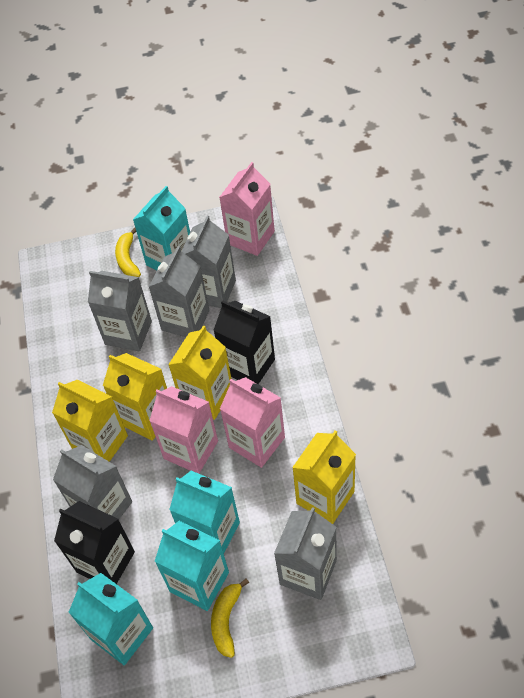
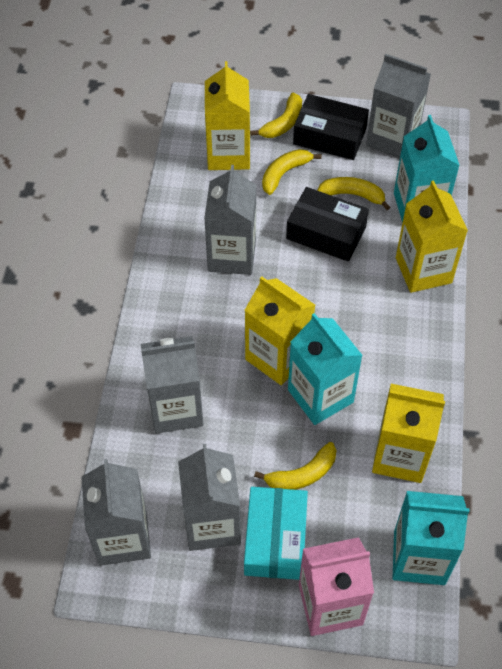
black box: none = 0 -> [286,187,369,262] [293,94,369,160] = 2
black carton: [54,501,135,584] [213,300,275,384] = 2 -> none = 0
pink carton: [150,386,218,474] [219,162,275,256] [220,377,285,468] = 3 -> [299,537,374,636] = 1
turquoise box: none = 0 -> [244,487,308,580] = 1
turquoise carton: [68,573,153,665] [133,186,190,271] [154,521,229,611] [169,471,240,553] = 4 -> [288,313,363,425] [392,491,469,585] [394,115,460,223] = 3
yellow banana: [115,228,141,277] [211,579,249,658] = 2 -> [250,92,302,138] [254,442,336,490] [262,149,322,195] [317,177,391,210] = 4

